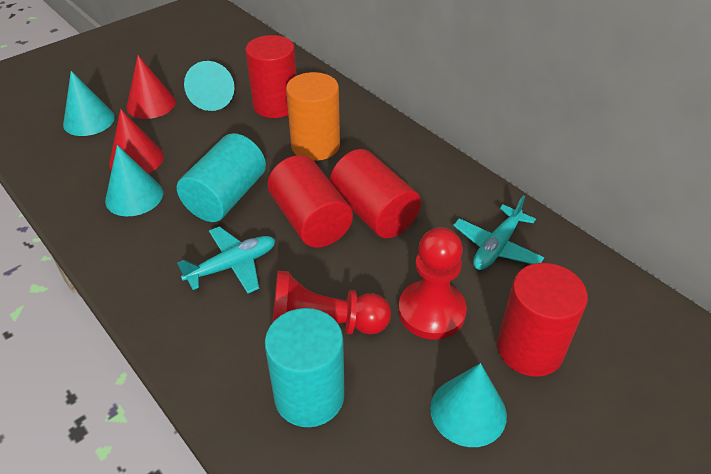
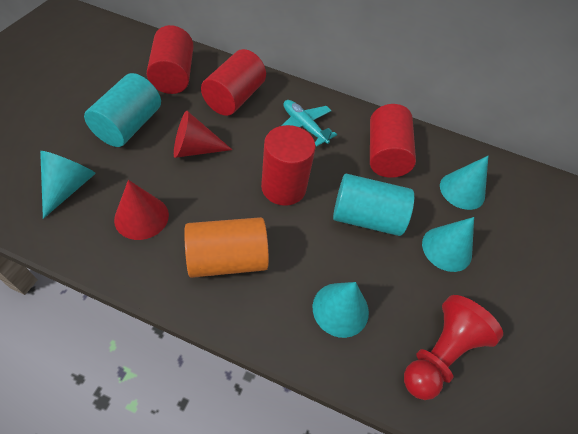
red pawn: [272,271,391,335] [398,227,467,340] = 2 -> [404,295,503,400] = 1
turquoise plane: [177,226,275,294] [453,195,544,270] = 2 -> [282,100,337,146] = 1

